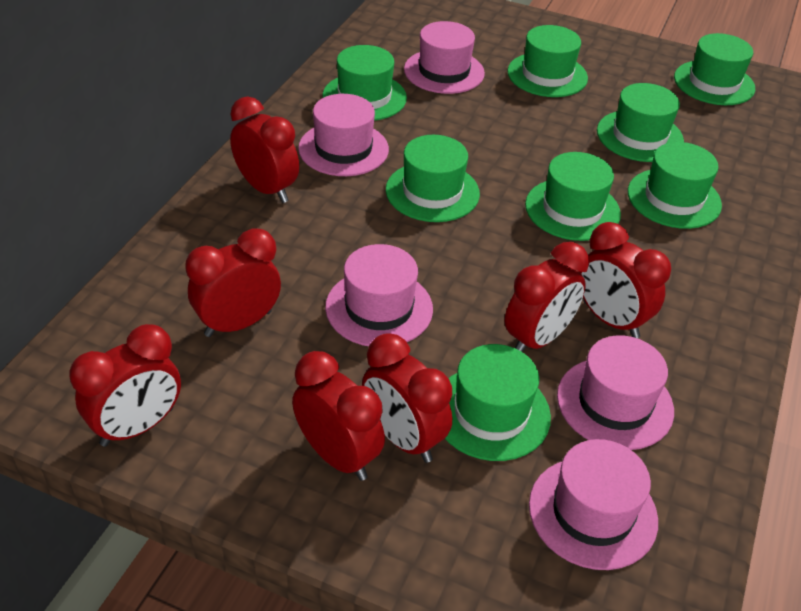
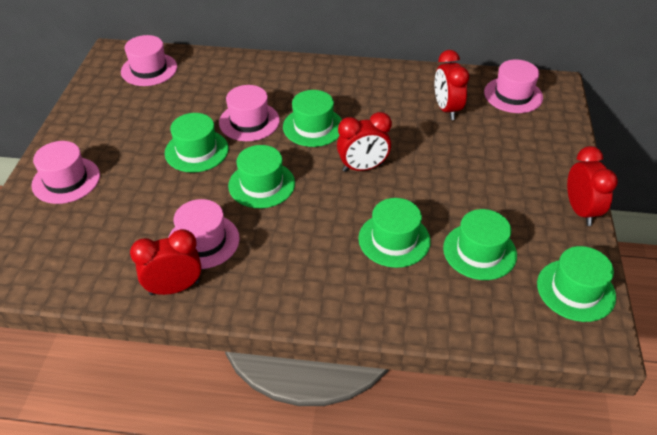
green hat: [322,45,407,121] [386,135,480,222] [445,344,551,461] [507,25,588,97] [525,152,621,241] [597,83,684,162] [628,142,722,229] [674,33,755,105] = 8 -> [165,113,229,173] [228,145,295,208] [283,90,342,147] [358,198,431,268] [443,209,517,280] [537,246,616,322] = 6
red clock: [70,324,181,447] [185,228,281,337] [230,97,299,203] [292,351,385,481] [362,333,452,463] [504,242,589,352] [579,222,671,338] = 7 -> [130,229,202,295] [337,112,392,172] [435,50,469,120] [567,146,618,226] = 4

